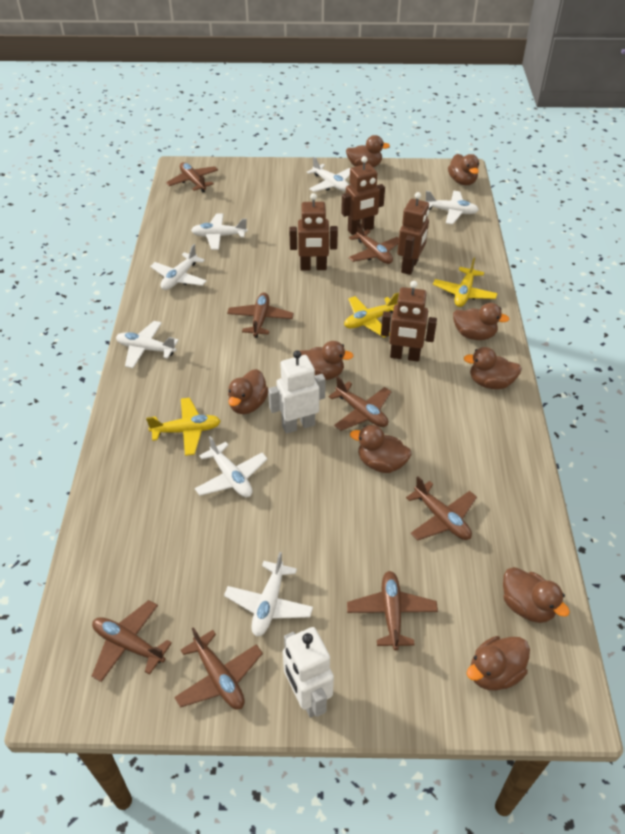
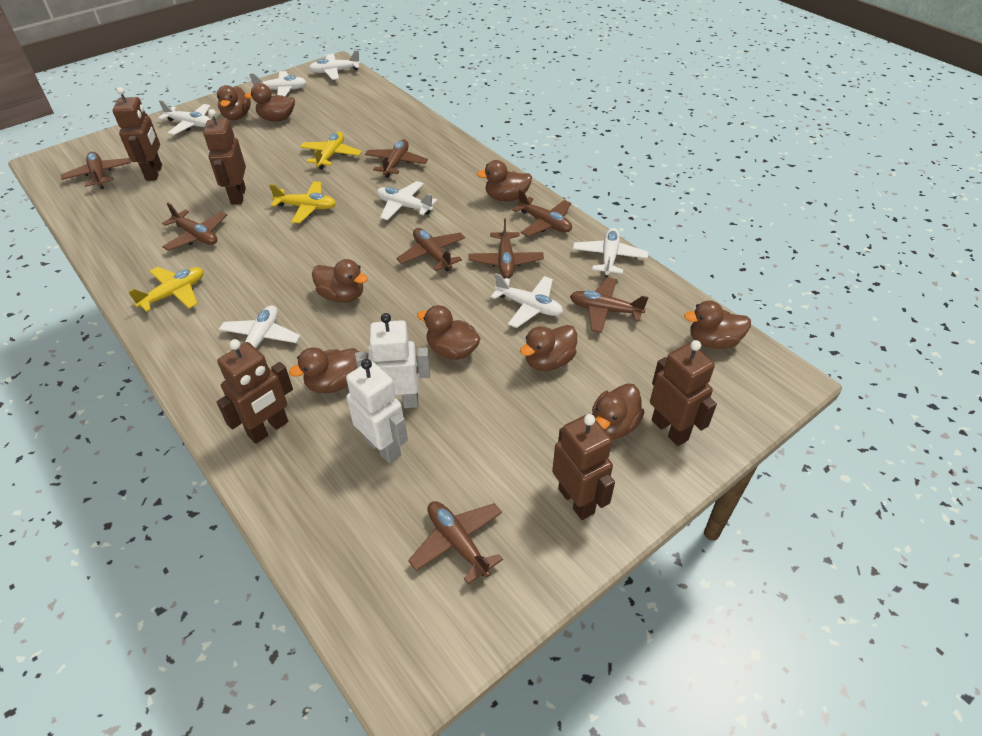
brown robot: [289,193,338,271] [341,156,385,235] [381,281,437,362] [397,192,429,275] = 4 -> [112,87,162,181] [203,109,246,205] [217,339,293,444] [552,414,615,520] [650,340,717,446] = 5

